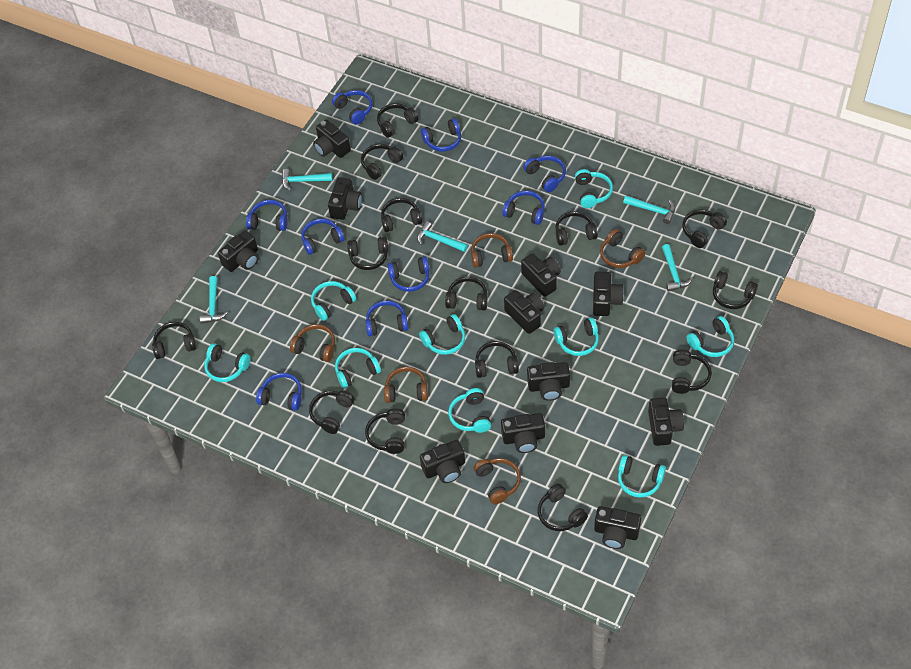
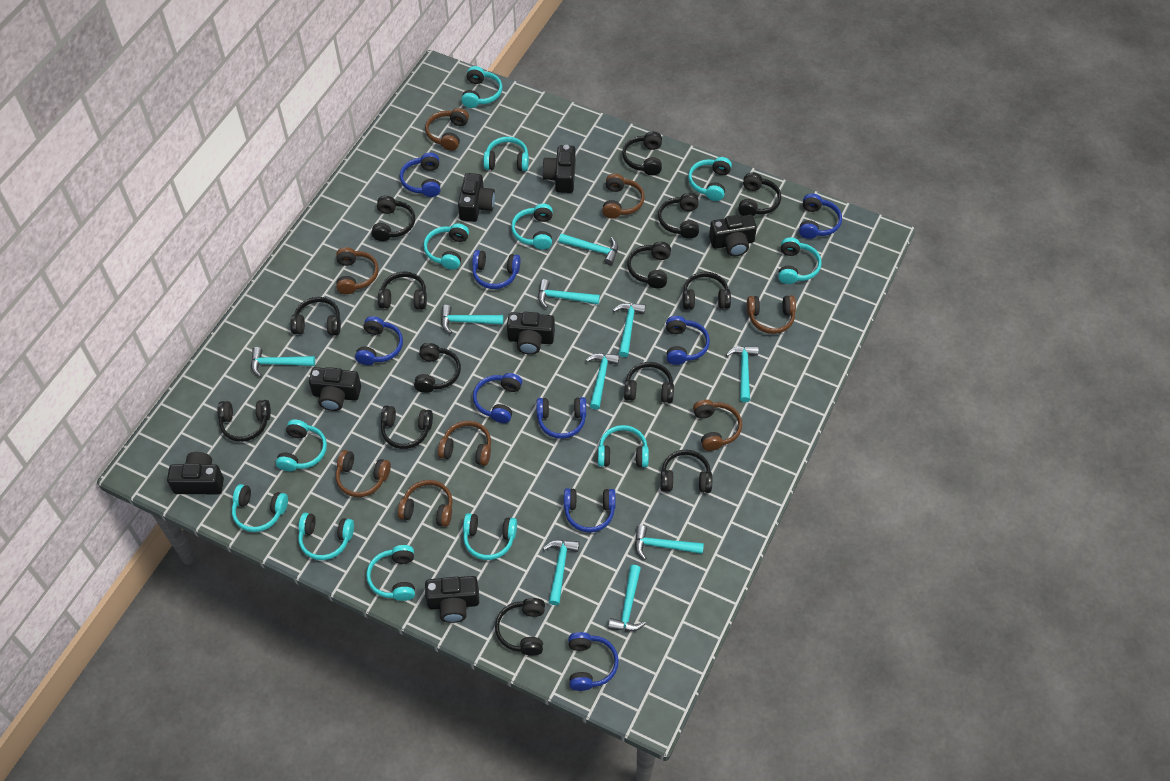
black camera: [218,230,258,272] [313,120,351,158] [328,177,362,220] [420,440,465,483] [501,413,545,453] [504,290,544,334] [521,253,561,297] [527,362,570,401] [593,272,624,316] [594,506,641,549] [648,397,684,446] = 11 -> [167,452,224,494] [309,367,361,411] [425,576,479,623] [458,173,495,222] [507,312,555,355] [542,145,576,193] [709,215,757,257] = 7
brown headphones: [290,324,335,362] [384,367,428,403] [471,233,513,268] [474,458,521,504] [600,229,645,268] = 5 -> [336,247,379,294] [336,450,391,497] [398,480,453,527] [425,108,469,151] [438,421,491,466] [602,174,645,219] [693,400,742,451] [747,295,796,334] = 8
turquoise hammer: [200,276,228,324] [282,169,332,191] [417,221,468,252] [623,196,675,224] [662,244,693,292] = 5 -> [251,347,315,377] [441,305,503,334] [538,279,600,308] [543,540,579,605] [559,233,618,265] [586,353,619,410] [608,565,646,631] [613,303,646,357] [635,525,704,560] [726,346,759,402] = 10
turquoise headphones: [204,343,251,382] [311,281,356,321] [335,348,381,388] [419,314,465,355] [448,388,491,433] [553,318,599,356] [575,169,613,208] [618,455,666,498] [687,316,734,357] = 9 -> [232,484,288,532] [276,419,327,471] [298,513,354,560] [366,545,415,601] [423,223,469,270] [461,66,502,108] [463,513,517,560] [483,137,529,171] [511,204,553,250] [598,425,649,467] [688,157,732,201] [778,237,822,284] = 12

